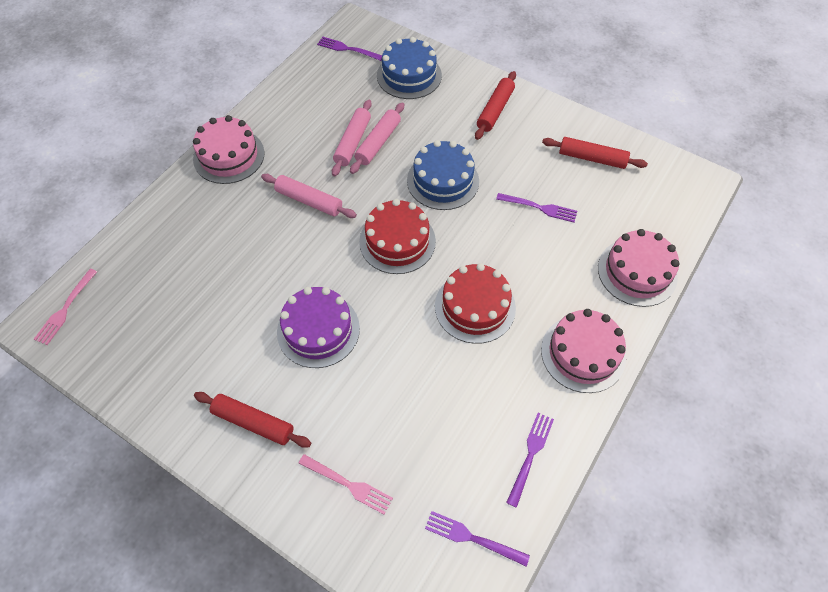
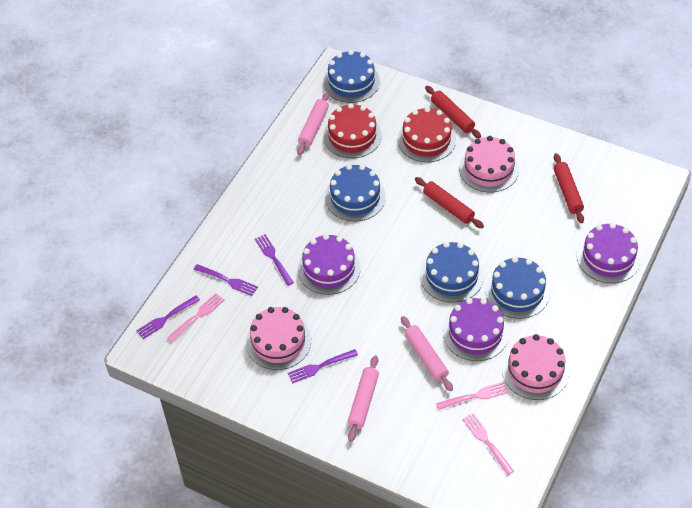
blue cake: [377,37,442,99] [407,140,479,210] = 2 -> [323,50,380,103] [325,164,386,221] [420,242,484,303] [485,257,550,319] = 4
pink fork: [34,269,97,345] [298,454,393,515] = 2 -> [167,293,224,342] [436,382,509,410] [462,413,514,475] = 3
purple cake: [277,287,360,368] = 1 -> [298,234,361,295] [443,298,509,361] [577,223,641,283] = 3

